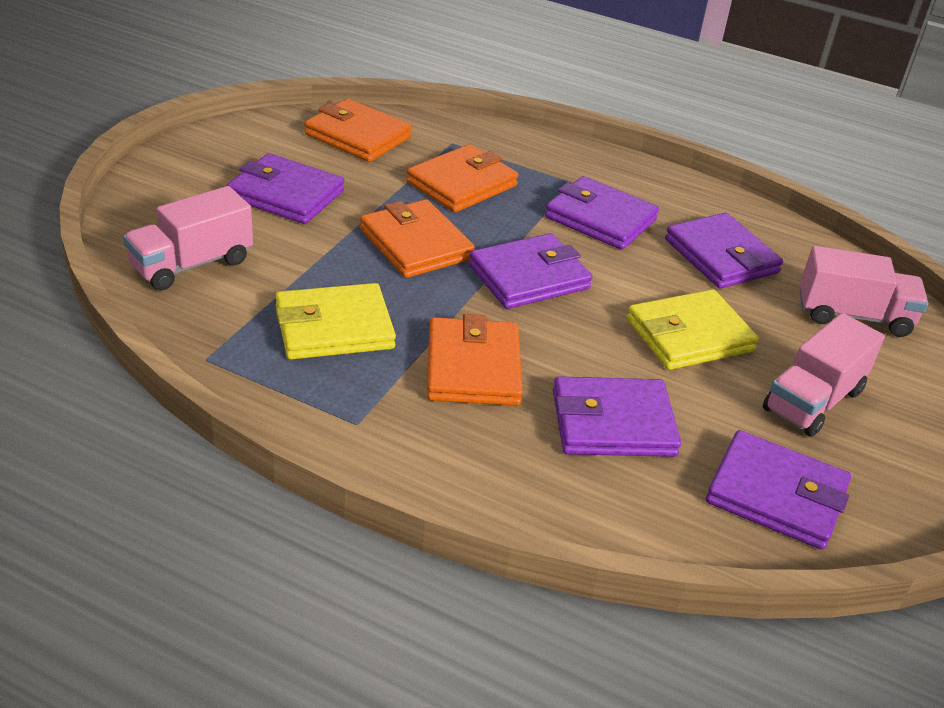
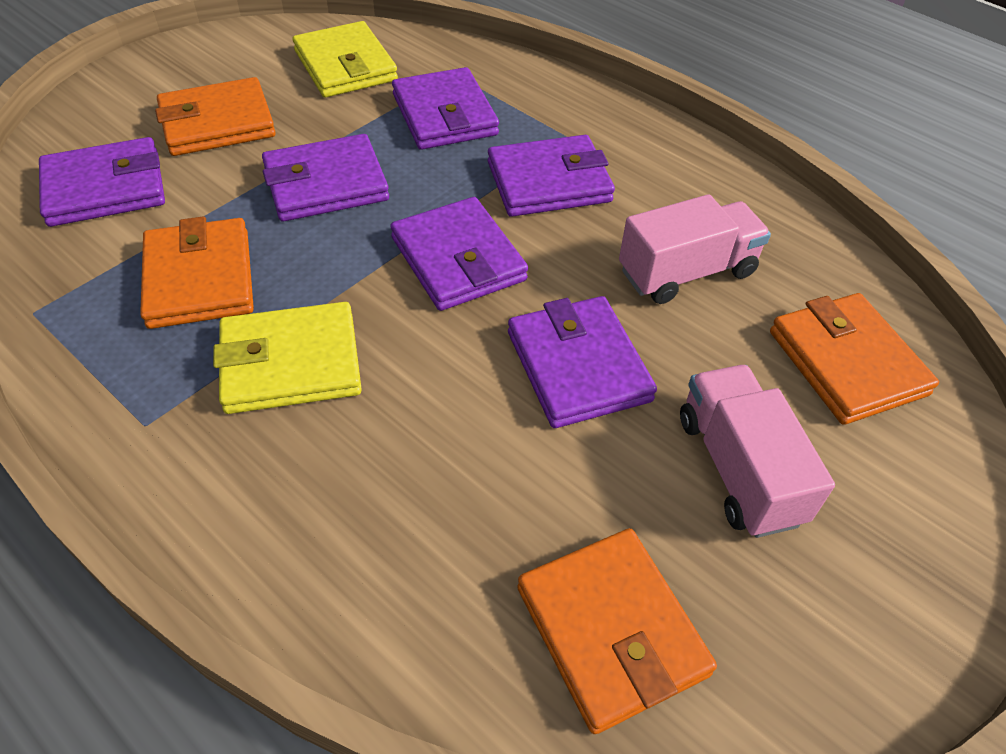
pink truck: [123,186,253,291] [763,313,885,437] [800,246,928,337] = 3 -> [619,194,771,304] [680,365,835,538] = 2

